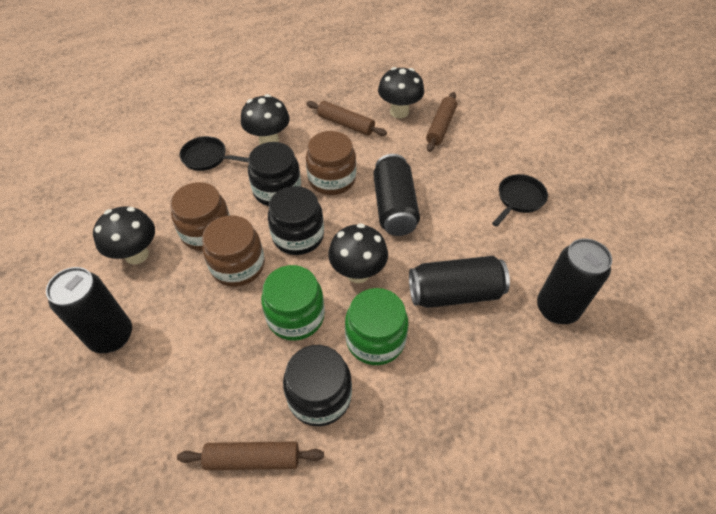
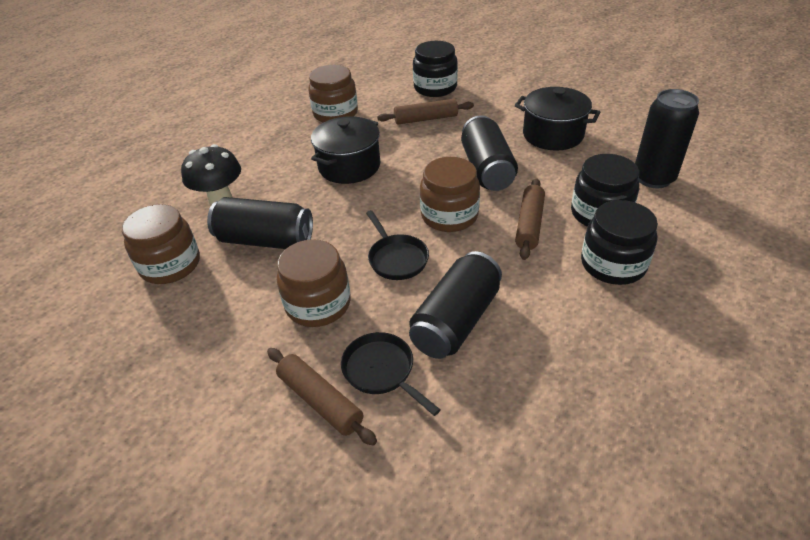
black mushroom: [93,206,155,265] [241,94,290,145] [328,223,388,283] [378,67,424,118] = 4 -> [181,144,241,206] = 1
black pot: none = 0 -> [311,116,380,184] [515,87,601,151] = 2
brown jar: [170,182,230,251] [202,215,265,287] [306,131,356,195] = 3 -> [122,204,200,284] [277,239,350,327] [308,65,358,122] [420,157,480,232] = 4
green jar: [261,265,325,341] [345,288,408,365] = 2 -> none = 0

